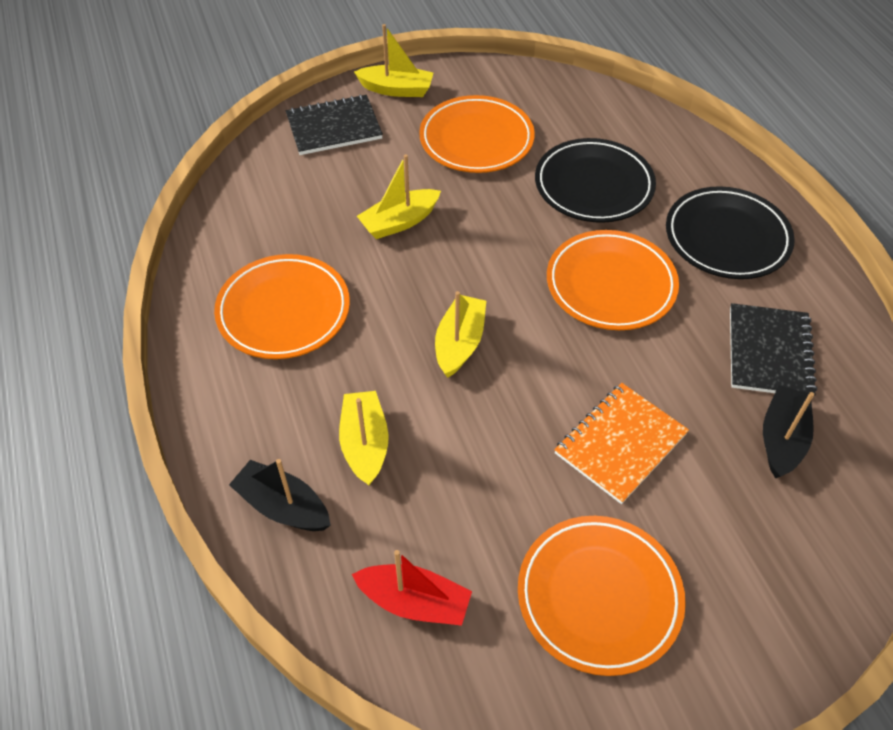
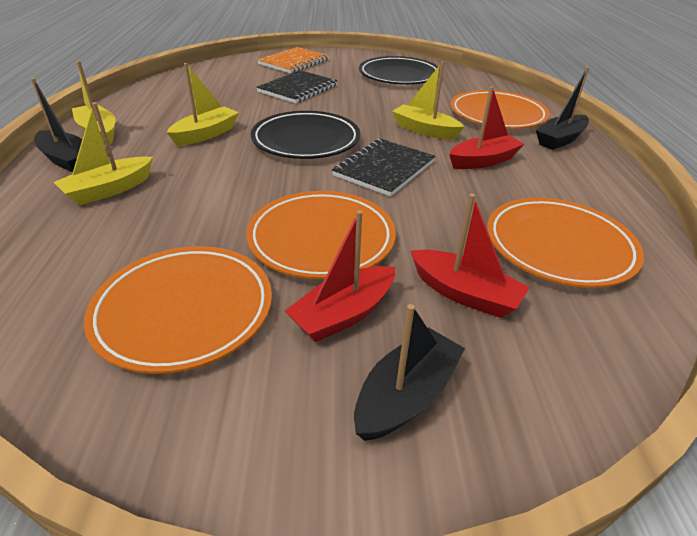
black boat: [229,459,331,531] [763,385,814,479] = 2 -> [31,78,82,172] [354,304,465,441] [536,67,590,150] = 3
red boat: [352,550,472,626] = 1 -> [285,210,395,342] [411,194,530,318] [449,86,524,169] = 3

